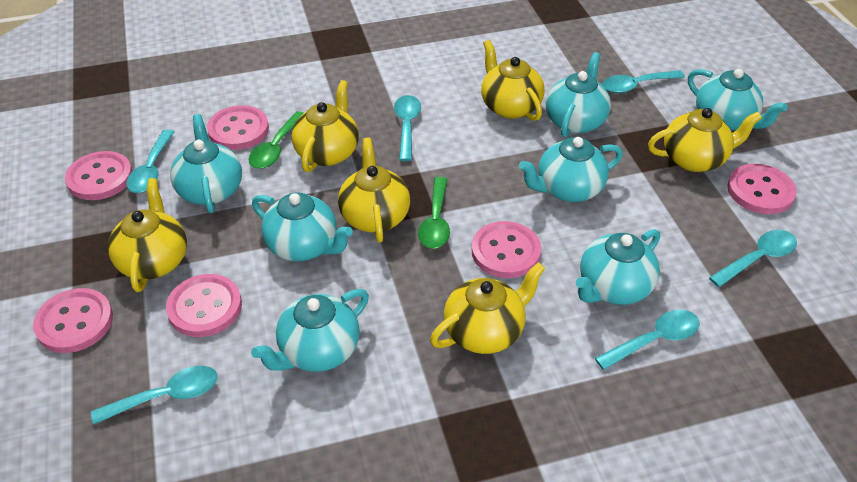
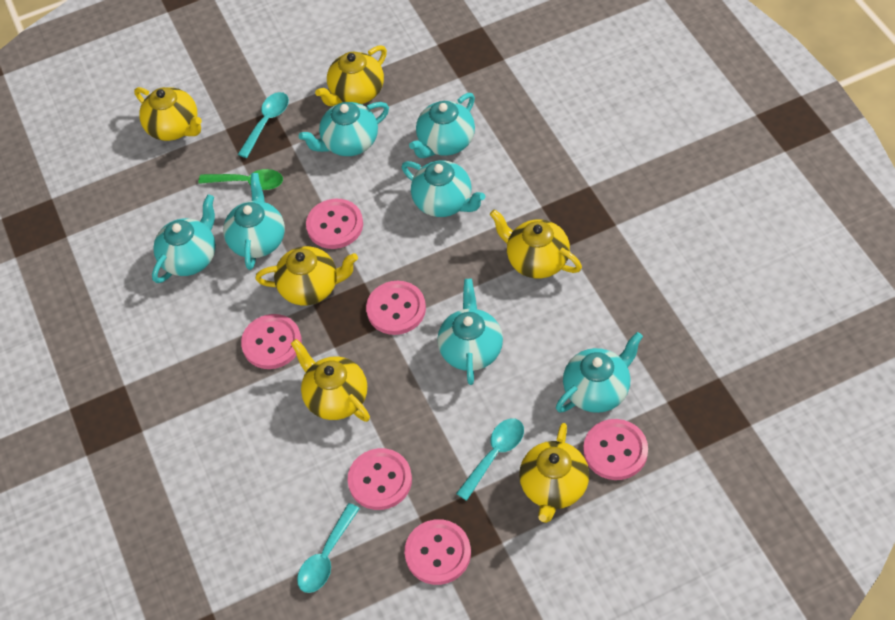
green spoon: [248,111,304,169] [418,177,450,249] = 2 -> [198,169,283,190] = 1
turquoise spoon: [91,366,218,425] [127,129,174,193] [394,95,421,161] [595,310,700,370] [602,70,685,93] [709,230,797,287] = 6 -> [238,92,289,158] [297,503,360,593] [456,419,524,501] = 3

